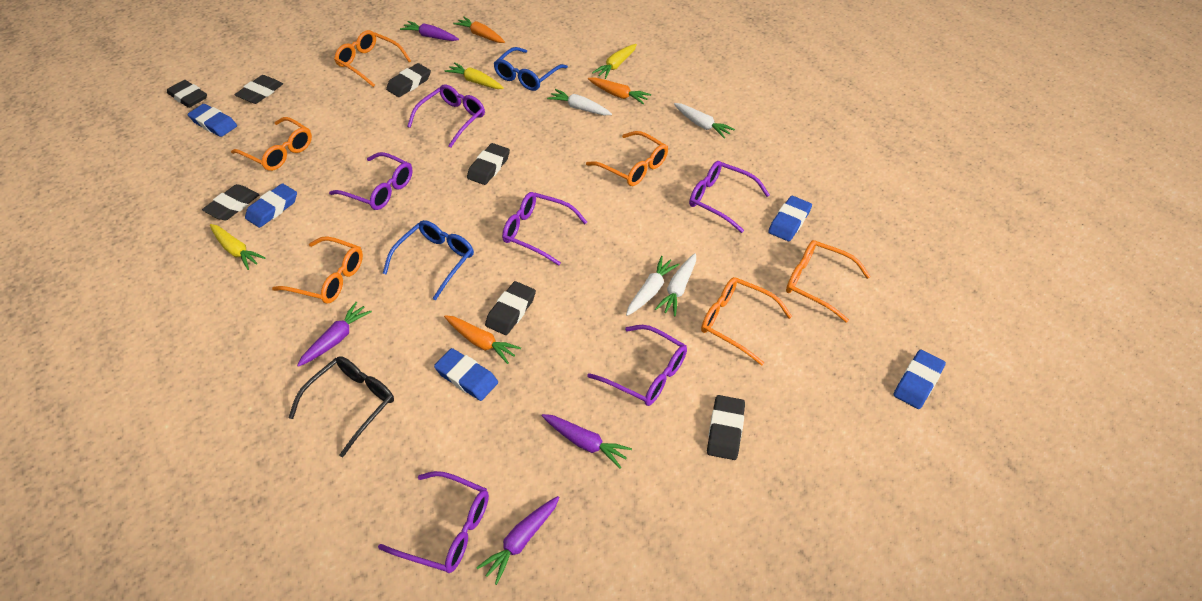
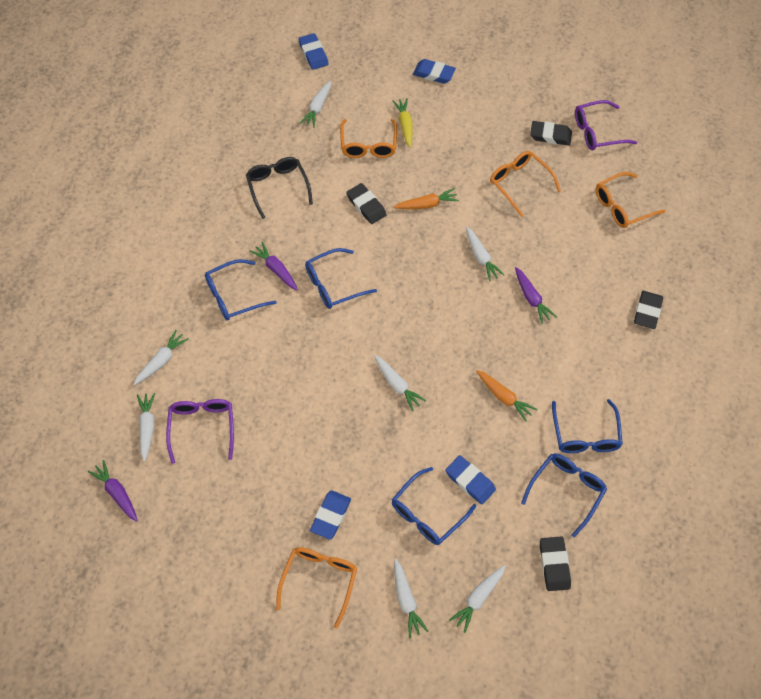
black eraser: [167,80,207,108] [202,184,259,221] [235,75,283,104] [386,63,431,97] [467,143,510,185] [485,281,536,335] [707,395,745,460] = 7 -> [346,183,387,224] [530,121,572,146] [540,536,571,591] [634,291,663,329] = 4
blue eraser: [188,104,237,137] [245,183,297,228] [434,348,498,401] [768,196,812,241] [893,350,946,409] = 5 -> [298,33,329,70] [310,490,351,540] [413,59,456,84] [445,455,496,505] = 4
blue glasses: [383,220,474,301] [493,47,568,91] = 2 -> [205,259,277,321] [305,248,377,309] [392,467,476,545] [521,453,607,537] [552,399,623,453] = 5
orange carrot: [444,315,521,364] [453,16,505,43] [588,77,651,104] = 3 -> [393,188,459,209] [476,370,537,422] = 2
orange glasses: [231,117,312,171] [272,236,363,304] [334,30,411,87] [586,131,668,186] [701,277,792,366] [786,240,871,323] = 6 -> [276,547,357,629] [340,119,397,158] [490,151,561,217] [596,172,665,228] = 4
purple carrot: [297,302,372,367] [400,21,459,41] [476,496,559,585] [542,414,632,468] = 4 -> [88,460,138,522] [249,242,298,290] [515,267,557,324] = 3
purple glasses: [329,152,413,210] [378,471,489,573] [407,84,485,148] [502,192,587,266] [587,325,687,406] [689,161,770,233] = 6 -> [166,399,234,464] [575,100,637,150] = 2
white carrot: [547,89,612,115] [626,256,680,316] [655,253,696,317] [674,103,735,139] = 4 -> [133,330,189,385] [137,393,155,462] [300,81,331,128] [374,355,426,411] [394,559,429,638] [449,565,506,633] [466,227,504,281] = 7
yellow carrot: [210,224,265,270] [445,62,504,89] [592,44,637,79] = 3 -> [392,98,413,148] = 1

